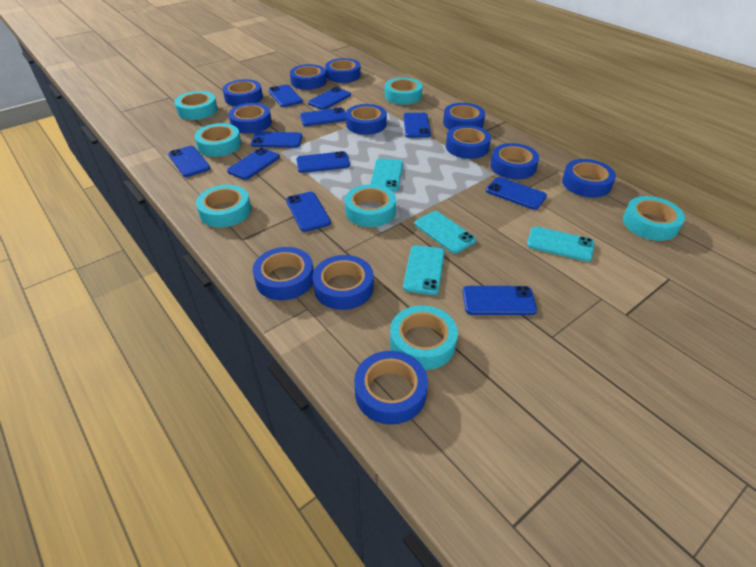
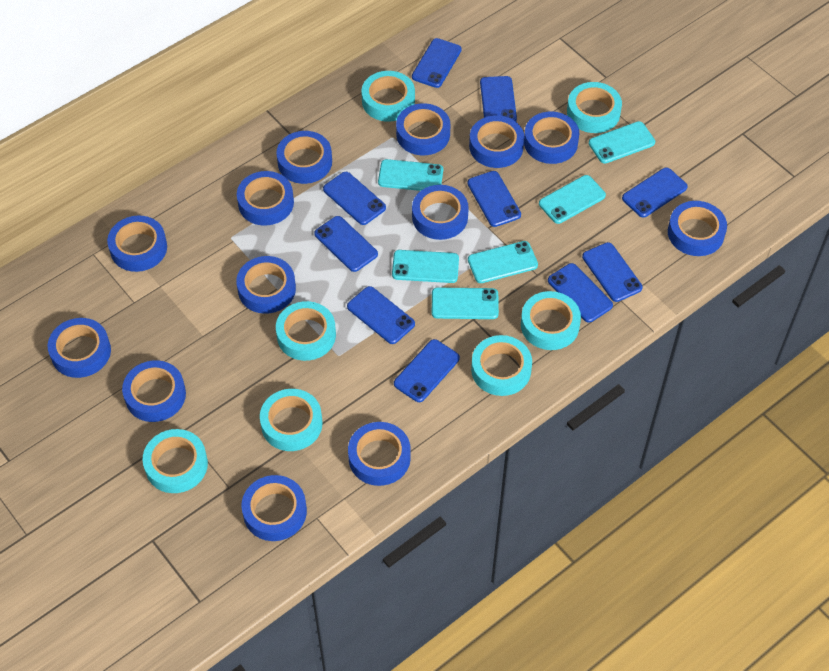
blue phone: [168,146,210,177] [227,148,280,180] [251,132,302,148] [268,85,303,107] [286,192,331,232] [296,151,350,173] [300,108,346,126] [308,87,351,110] [403,113,431,138] [463,286,537,315] [486,177,547,210] = 11 -> [314,216,378,272] [323,172,386,225] [347,286,415,344] [394,339,460,402] [412,38,462,88] [467,171,521,227] [480,76,517,121] [548,263,613,323] [582,242,643,302] [622,167,688,218] = 10
blue tape: [223,79,263,106] [228,103,272,134] [253,247,314,300] [290,64,327,90] [313,255,374,310] [325,58,361,83] [346,104,387,135] [354,351,428,425] [443,103,485,130] [446,125,491,159] [490,143,539,180] [562,159,616,198] = 12 -> [48,318,111,378] [107,216,167,272] [122,360,186,422] [236,256,296,314] [237,171,294,226] [241,475,307,541] [276,131,332,184] [348,422,411,486] [396,103,450,155] [412,185,469,240] [469,116,524,168] [524,111,579,164] [668,201,727,256] = 13
turquoise phone: [370,158,403,191] [403,245,445,295] [415,211,476,254] [527,226,594,262] = 4 -> [378,159,443,191] [392,250,459,283] [432,287,499,319] [468,241,538,283] [539,175,606,224] [589,121,655,164] = 6

